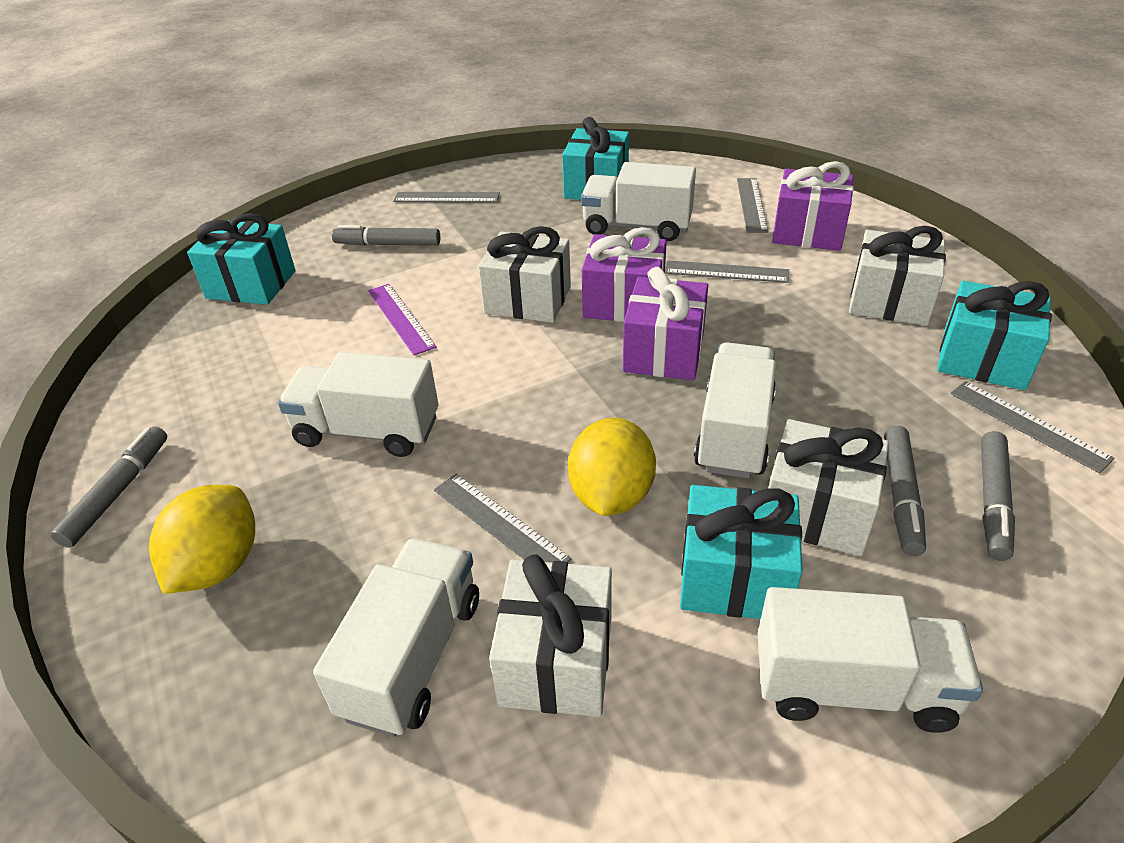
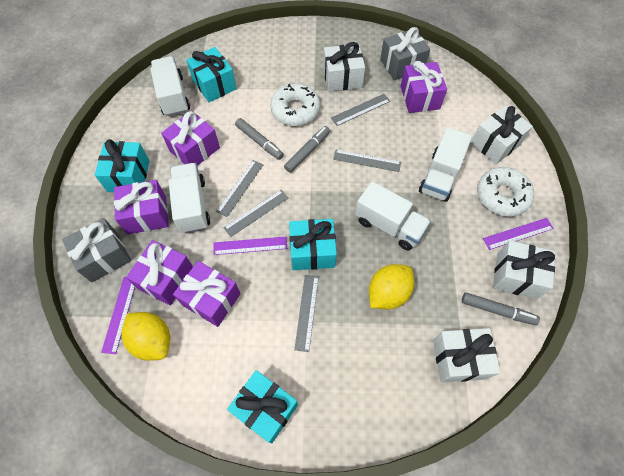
grey gift: none = 0 -> [62,218,131,283] [380,27,430,80] = 2
grey marker: [51,426,167,548] [332,225,440,246] [884,426,926,556] [981,431,1015,561] = 4 -> [235,118,284,160] [284,126,330,173] [462,292,540,325] = 3
purple gift: [582,227,667,322] [623,267,708,380] [772,161,854,251] = 3 -> [114,180,168,235] [126,240,193,305] [161,110,220,166] [173,261,241,327] [401,61,447,113] = 5
purple ruler: [368,284,436,355] = 1 -> [101,277,135,354] [214,237,287,255] [483,218,554,250] = 3
white donut: none = 0 -> [270,84,320,126] [477,167,534,217] = 2
white truck: [278,352,438,457] [313,538,479,737] [581,162,696,241] [694,342,776,478] [758,587,983,733] = 5 -> [150,56,190,117] [169,163,210,233] [355,181,431,250] [419,127,472,202] = 4

